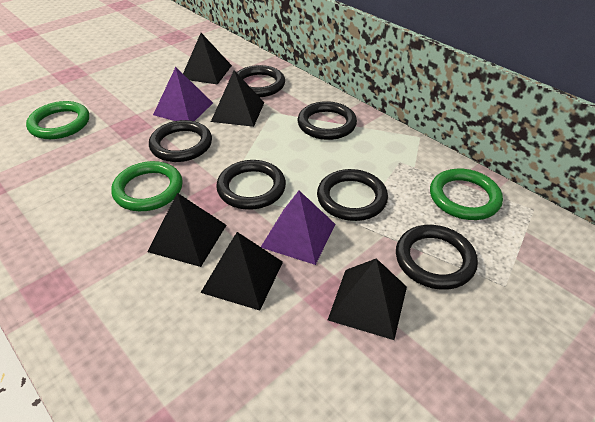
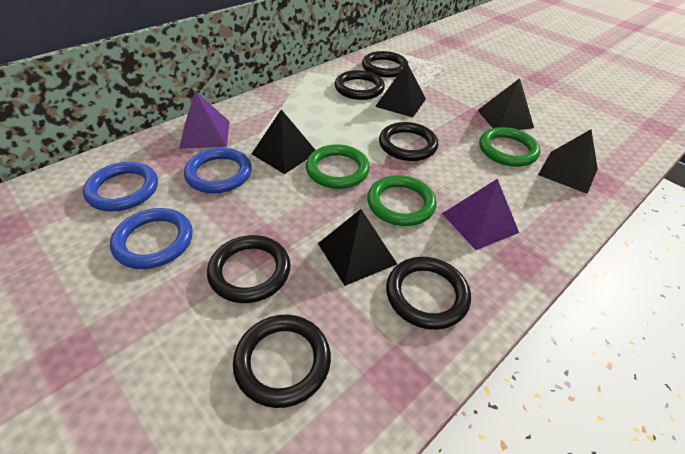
blue ring: none = 0 -> [83,162,158,211] [110,208,193,269] [184,148,252,193] = 3

